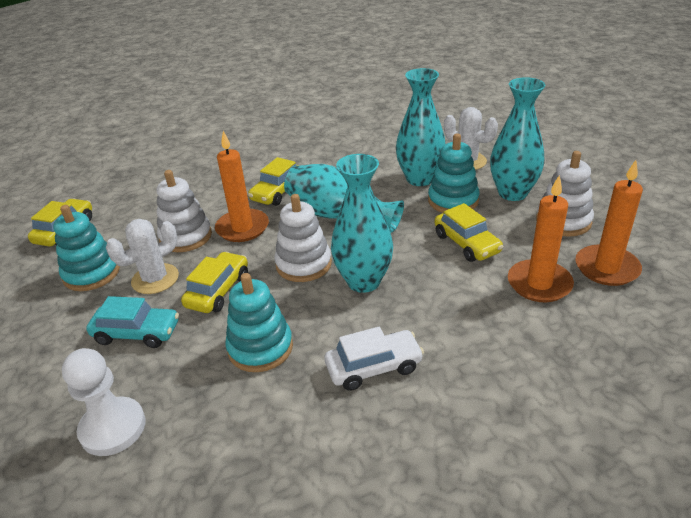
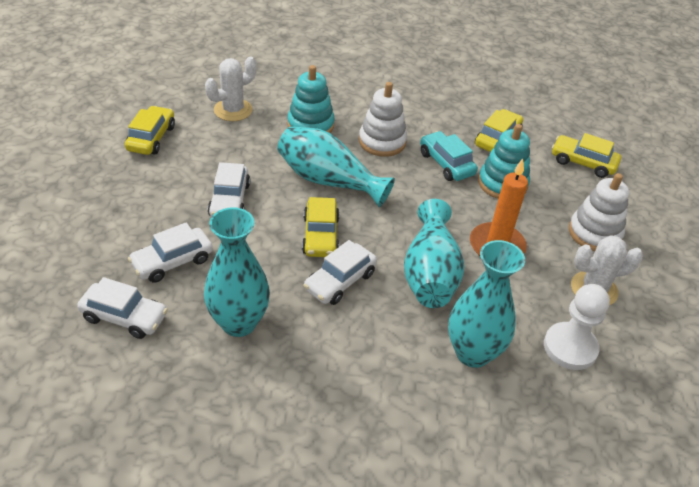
orange candle: [215,131,269,242] [508,175,574,302] [575,160,643,286] = 3 -> [470,159,528,256] = 1
turquoise stacking toy: [53,205,120,291] [225,273,293,372] [428,134,480,213] = 3 -> [287,65,335,133] [478,124,530,199] = 2
white car: [325,327,424,391] = 1 -> [77,277,168,339] [128,222,213,283] [208,162,250,217] [304,240,377,305] = 4
white stacking toy: [156,170,212,252] [274,194,332,282] [536,151,594,237] = 3 -> [359,82,407,157] [569,173,629,251] = 2

